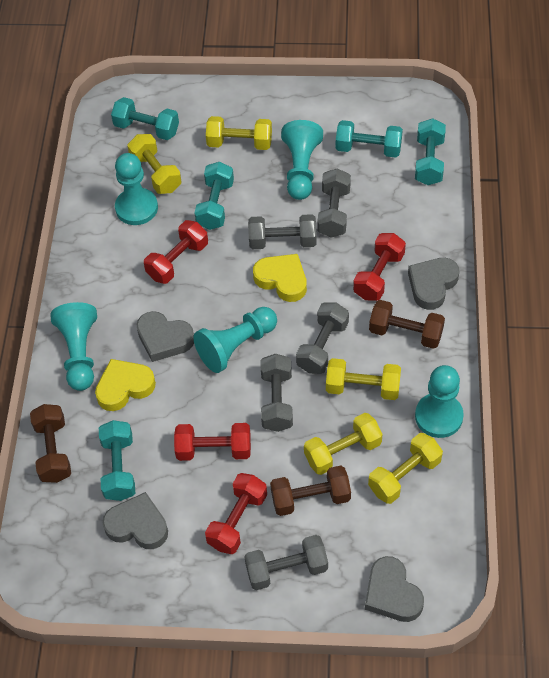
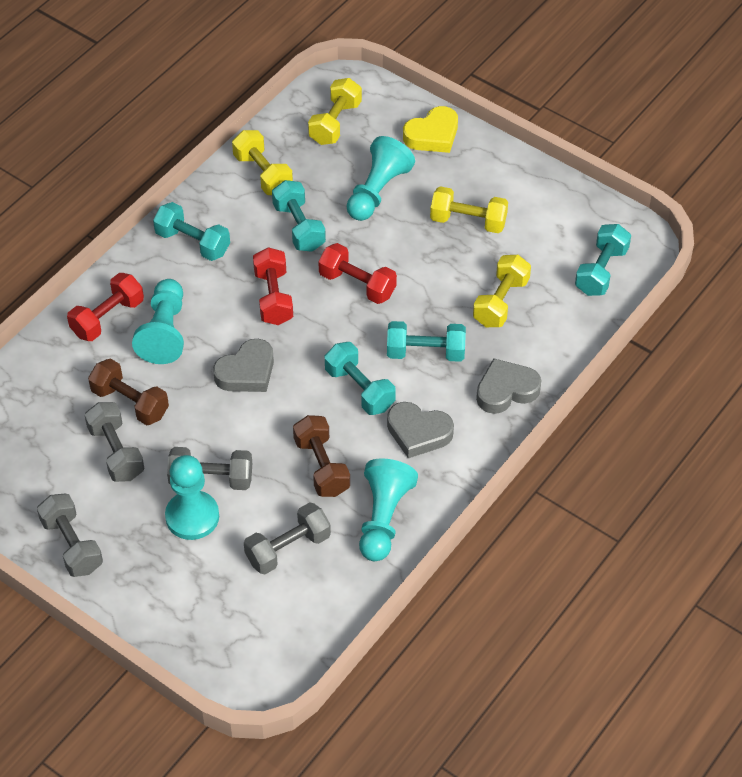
brown dumbbell: [30,404,71,483] [270,466,351,516] [369,300,445,349] = 3 -> [88,359,169,425] [293,415,350,497] = 2
grey dumbbell: [244,535,328,590] [248,214,317,249] [261,354,293,432] [296,302,349,374] [317,169,351,238] = 5 -> [37,493,103,577] [84,402,145,482] [167,447,252,490] [244,502,331,574] = 4
grey heart: [103,492,168,549] [137,311,194,362] [365,556,424,622] [408,258,460,310] = 4 -> [213,339,274,392] [387,402,454,458] [476,358,541,414] = 3
red dumbbell: [144,220,208,284] [174,423,251,461] [205,473,267,554] [353,233,406,301] = 4 -> [67,273,144,341] [253,247,293,325] [318,243,397,304] = 3
turquoise pawn: [50,302,97,391] [115,153,158,225] [194,307,277,373] [281,120,323,200] [415,365,464,438] = 5 -> [132,279,184,364] [165,455,219,540] [347,136,415,221] [359,458,418,561] = 4
yellow dumbbell: [127,134,182,194] [206,116,272,150] [304,413,383,475] [326,358,401,400] [368,433,443,504] = 5 -> [232,130,293,195] [308,78,362,145] [430,186,508,233] [473,255,531,327] = 4
yellow heart: [95,359,156,411] [253,254,307,302] = 2 -> [403,106,458,153] = 1

